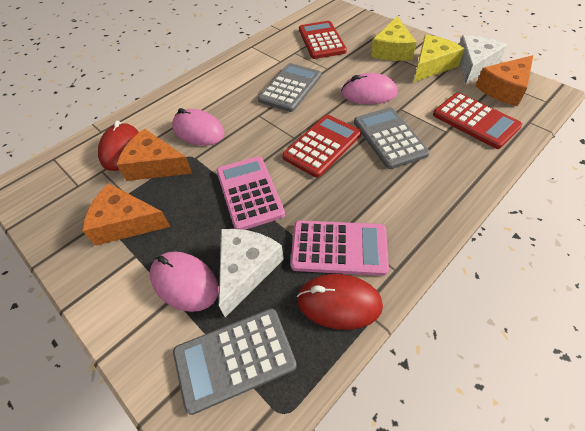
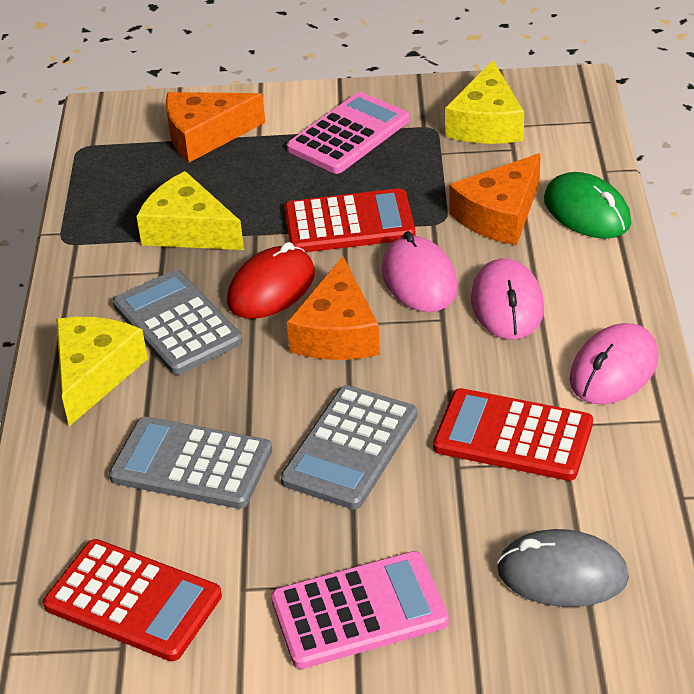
green mouse: none = 0 -> [544,172,631,239] = 1
grey mouse: none = 0 -> [497,529,629,607] = 1
red mouse: [98,121,139,171] [297,274,383,330] = 2 -> [227,242,315,319] = 1
white cheese: [219,229,284,317] [459,35,507,84] = 2 -> none = 0
yellow cheese: [371,16,417,61] [414,35,465,82] = 2 -> [56,317,148,426] [136,171,244,250] [445,60,524,144] = 3

